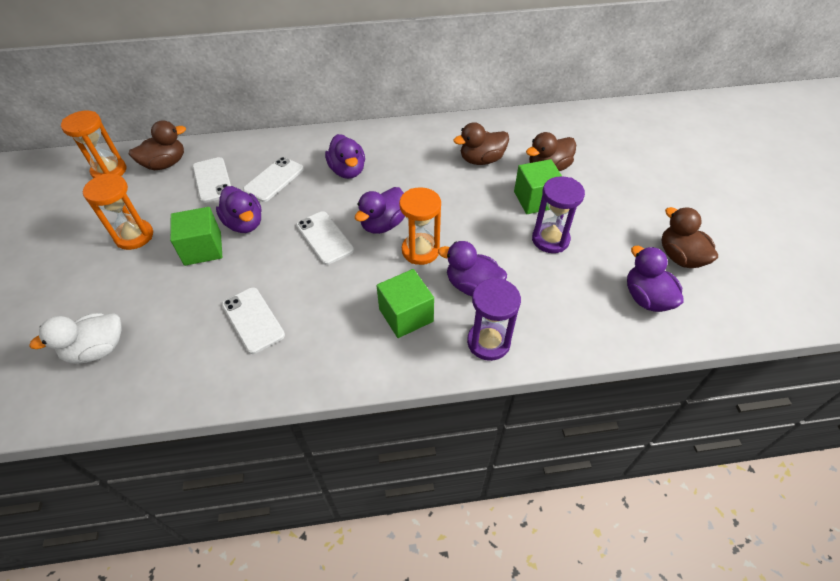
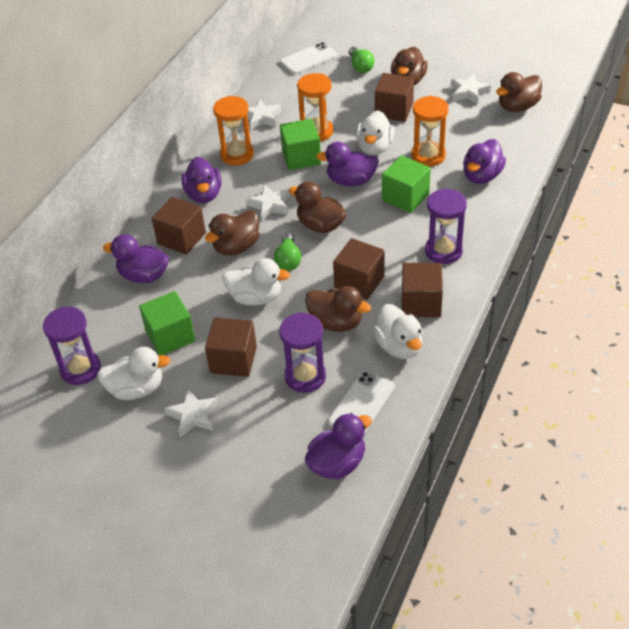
brown cube: none = 0 -> [152,197,206,255] [205,318,257,377] [333,238,385,300] [375,73,414,122] [402,263,443,317] = 5
brown duck: [129,120,186,170] [453,122,509,165] [526,132,576,172] [662,207,718,268] = 4 -> [205,210,259,256] [289,181,347,233] [305,286,371,332] [391,47,428,85] [496,72,542,112] = 5
green light bulb: none = 0 -> [274,233,301,271] [349,47,375,73] = 2
purple hourglass: [467,278,521,361] [532,176,585,253] = 2 -> [43,307,101,385] [279,312,326,393] [425,188,467,264] = 3
white duck: [29,313,122,364] = 1 -> [97,347,170,400] [222,258,290,306] [356,111,394,155] [373,304,423,359] = 4
white phone: [193,157,231,203] [222,287,285,354] [243,157,304,202] [296,211,354,265] = 4 -> [280,42,337,74] [328,371,395,435] = 2
white star: none = 0 -> [164,388,218,437] [246,185,290,221] [247,99,282,130] [451,74,491,105] = 4

